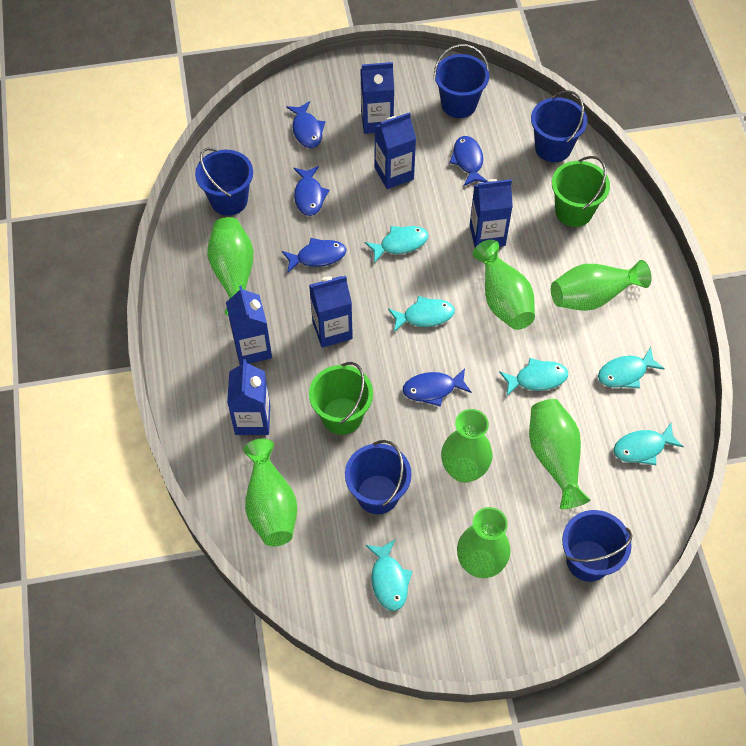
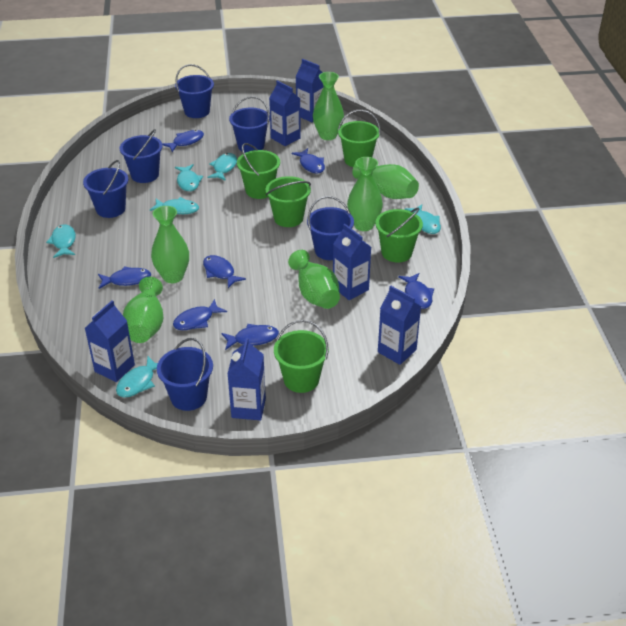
blue bucket: [195,148,253,216] [345,440,412,514] [434,44,490,118] [531,90,587,162] [562,510,633,582] = 5 -> [83,160,128,218] [120,129,163,183] [157,338,213,411] [175,64,214,118] [229,96,270,153] [307,196,354,260] = 6
blue fish: [282,238,346,273] [286,101,325,148] [294,166,329,216] [403,368,472,407] [449,136,487,186] = 5 -> [98,266,151,289] [162,130,204,152] [173,299,227,330] [203,255,246,288] [221,324,279,350] [292,148,325,173] [398,273,434,309] = 7
green bucket: [309,362,373,435] [552,156,610,227] = 2 -> [237,143,280,199] [266,176,311,227] [274,320,329,393] [338,110,380,167] [375,207,423,263] = 5
green vase: [207,217,254,316] [243,439,297,546] [441,409,492,483] [457,507,511,578] [473,240,535,330] [529,399,590,509] [551,260,651,311] = 7 -> [123,277,163,343] [151,206,189,283] [288,250,340,309] [313,72,344,140] [347,157,383,231] [352,163,419,199] = 6

